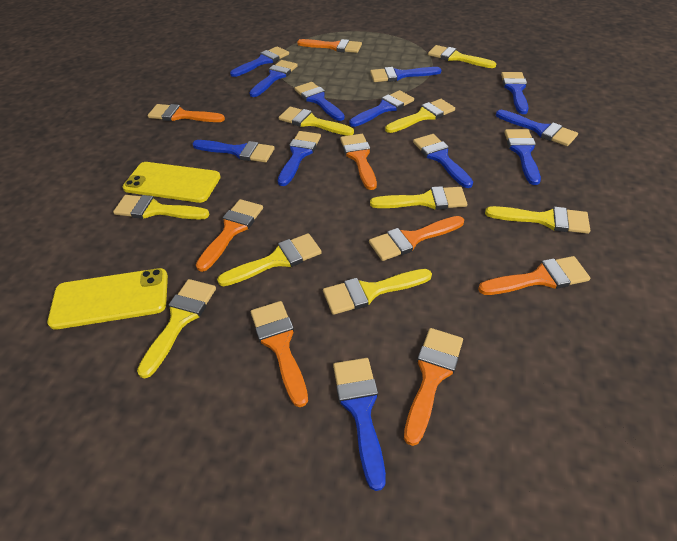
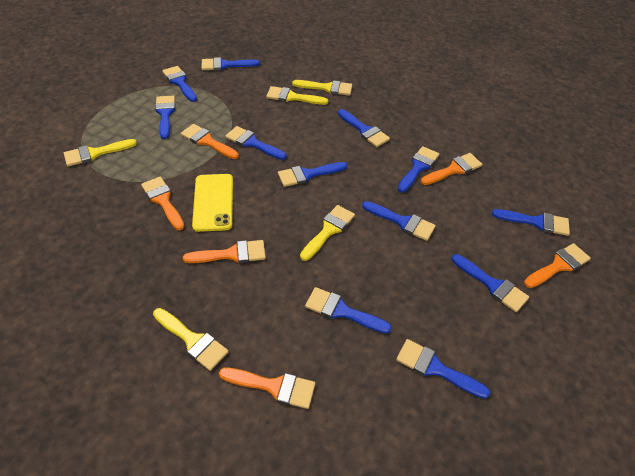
orange brush: [148,104,225,122] [196,199,263,272] [251,301,308,407] [297,39,362,53] [340,134,377,190] [369,216,464,261] [404,328,463,446] [478,256,590,295] = 8 -> [141,177,185,230] [181,124,239,159] [183,240,266,263] [219,368,315,409] [421,153,483,185] [524,243,591,288] = 6
yellow brush: [113,195,210,220] [137,279,216,379] [217,233,322,286] [279,107,354,136] [323,269,432,315] [370,186,467,210] [385,99,455,133] [428,45,496,68] [485,206,590,234] = 9 -> [64,139,137,167] [153,308,229,371] [266,86,328,105] [292,80,352,96] [300,205,355,261] = 5
yellow phone: [47,268,168,330] [123,162,221,203] = 2 -> [192,174,233,232] = 1

